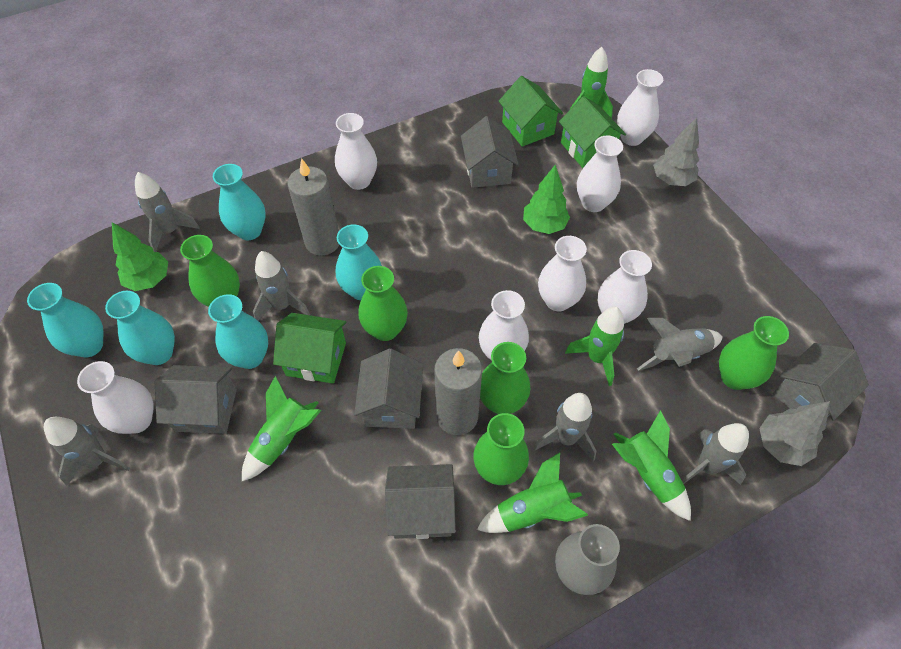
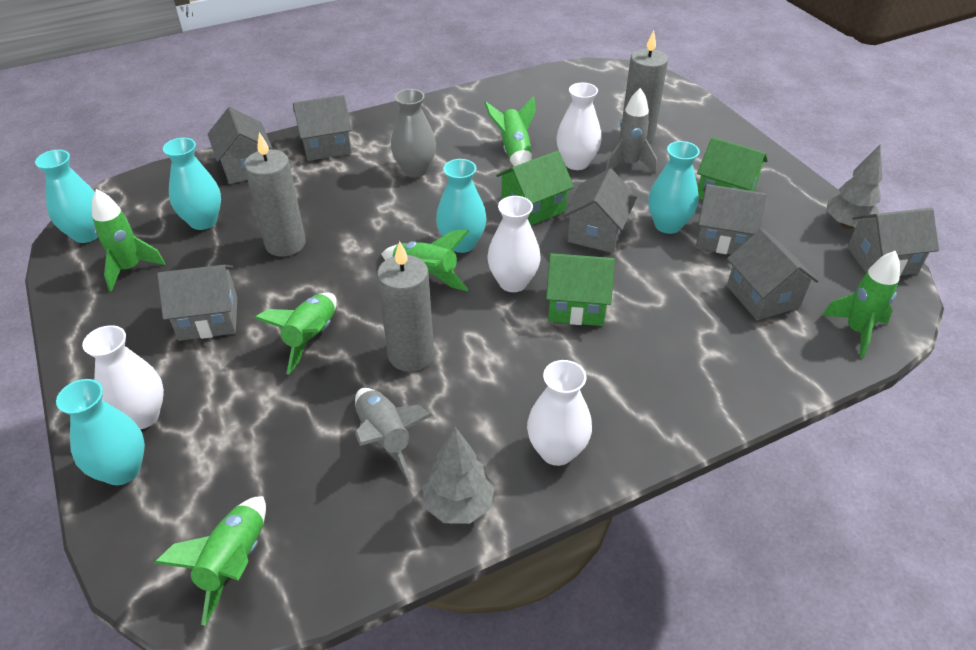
green rocket: [242,376,321,481] [477,452,588,533] [565,307,624,386] [570,47,613,118] [612,410,691,521] = 5 -> [92,189,165,292] [155,496,266,626] [254,293,337,375] [381,230,469,291] [484,96,536,166] [822,251,900,358] = 6
green tree: [112,222,168,291] [523,165,570,234] = 2 -> none = 0
green vase: [180,235,240,307] [358,266,408,341] [473,413,529,485] [480,342,530,414] [719,316,789,390] = 5 -> none = 0
grey candle: [287,158,339,256] [434,348,482,435] = 2 -> [244,132,306,257] [377,241,434,372] [623,30,668,143] = 3
grey house: [155,365,237,434] [354,349,423,429] [385,464,456,539] [461,116,519,188] [773,343,869,421] = 5 -> [157,265,237,341] [208,107,273,184] [293,95,352,161] [563,168,637,253] [696,184,766,254] [727,229,819,321] [847,208,939,276] = 7
grey rocket: [44,417,130,486] [135,172,199,252] [253,251,310,321] [534,393,596,461] [637,318,722,371] [682,423,749,485] = 6 -> [355,388,432,481] [605,88,657,174] = 2
white vase: [77,361,154,434] [335,113,377,190] [479,290,529,361] [538,236,587,311] [577,135,623,212] [598,250,652,324] [617,69,663,146] = 7 -> [82,325,164,429] [487,196,540,292] [527,360,592,466] [556,83,601,170] = 4

